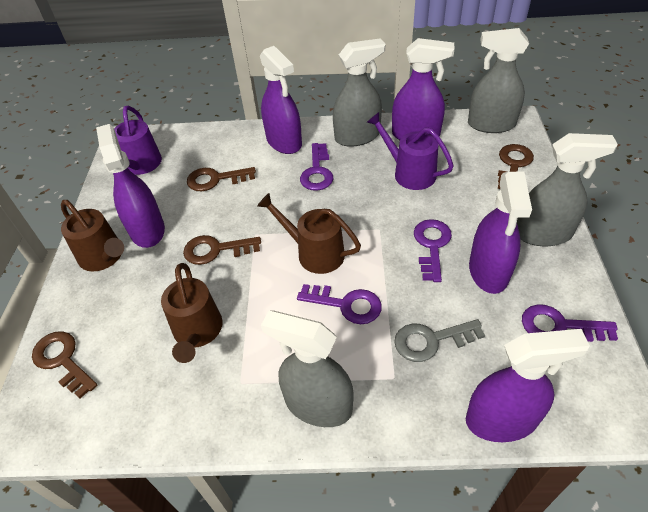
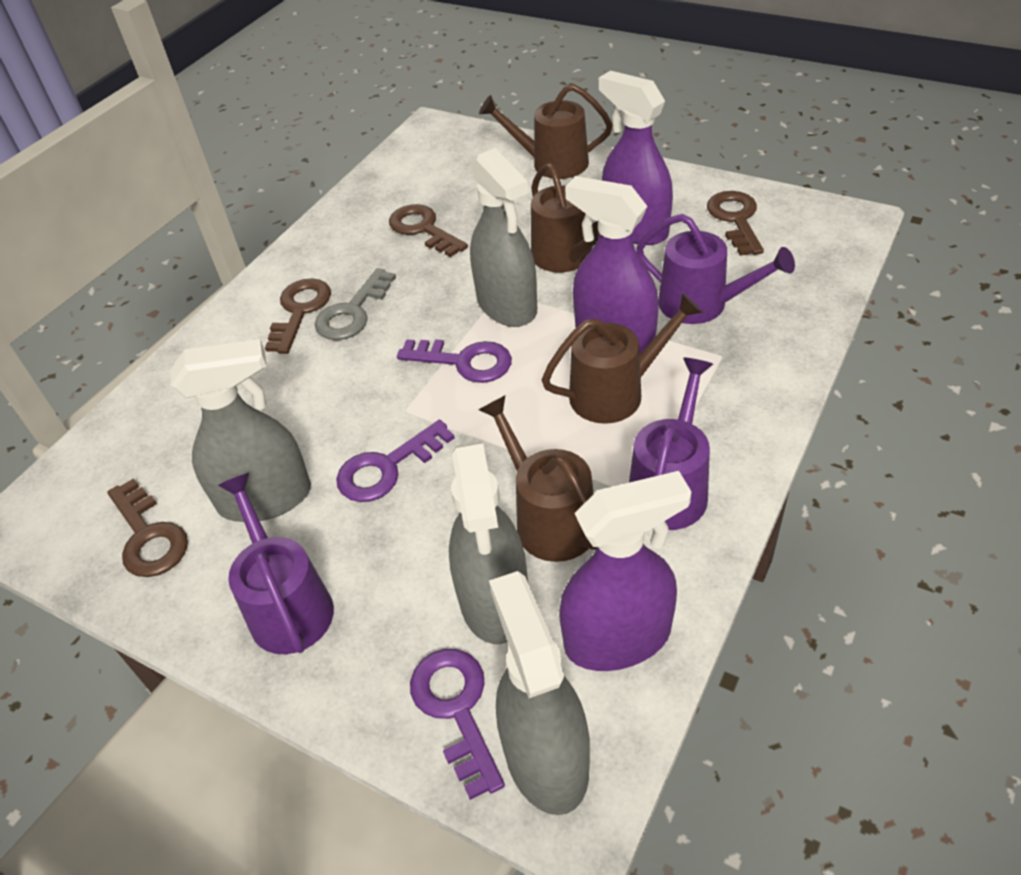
brown watering can: [61,200,124,272] [161,263,223,363] [257,193,361,274] = 3 -> [479,84,613,179] [479,396,597,562] [531,163,600,272] [542,293,703,424] = 4
purple key: [297,284,382,324] [300,143,333,191] [414,219,452,282] [522,304,618,342] = 4 -> [336,420,455,502] [397,339,512,383] [410,649,505,800] = 3
purple spray bottle: [96,124,165,248] [260,46,302,154] [392,38,455,140] [466,329,590,442] [469,172,532,294] = 5 -> [559,471,691,671] [565,176,659,354] [599,71,673,245] = 3
purple watering can: [114,106,162,175] [367,112,454,190] = 2 -> [218,473,334,654] [629,358,713,530] [636,214,795,324] = 3

